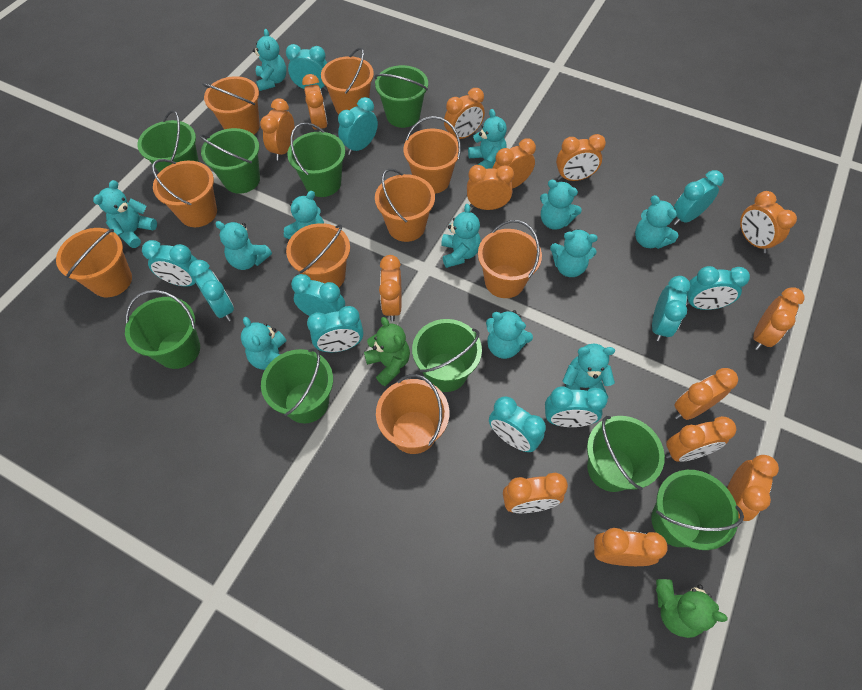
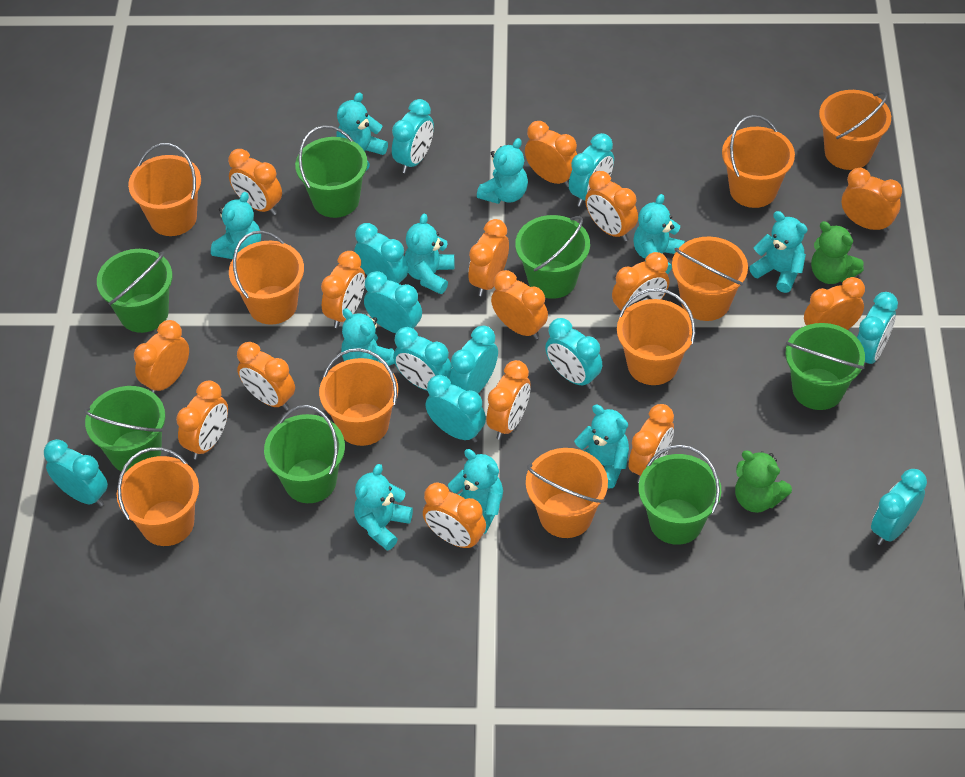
green bucket: [125,290,200,369] [137,110,199,172] [200,128,260,194] [261,348,333,423] [287,122,345,197] [374,65,428,128] [412,319,482,392] [587,416,665,492] [651,470,744,550] = 9 -> [84,386,165,473] [97,249,172,333] [264,405,345,503] [295,125,368,218] [515,215,590,299] [639,445,721,545] [786,323,865,410] = 7
orange clock: [260,98,295,161] [302,74,327,132] [379,255,402,321] [444,88,485,139] [467,165,514,210] [493,138,536,189] [503,472,568,513] [556,134,606,181] [593,528,668,566] [665,416,736,462] [674,368,738,420] [727,455,779,521] [740,191,797,253] [753,288,805,350] = 14 -> [134,320,189,394] [176,380,228,460] [228,149,282,215] [237,342,295,410] [321,251,365,328] [423,482,486,550] [468,219,509,296] [487,360,531,440] [491,270,548,339] [525,121,577,187] [585,171,638,241] [612,252,669,311] [629,404,674,483] [804,277,865,330] [842,168,902,233] = 15
turquoise teddy bear: [93,180,157,248] [215,221,272,270] [241,317,287,370] [253,29,287,91] [284,191,324,239] [441,204,481,268] [468,109,507,169] [486,310,533,359] [540,180,582,230] [550,229,598,277] [562,344,615,398] [635,195,679,249] = 12 -> [211,192,261,259] [336,92,388,171] [341,308,395,366] [354,464,413,551] [405,214,454,294] [448,449,503,534] [477,138,528,204] [574,405,629,489] [633,194,685,274] [749,211,808,293] = 10

